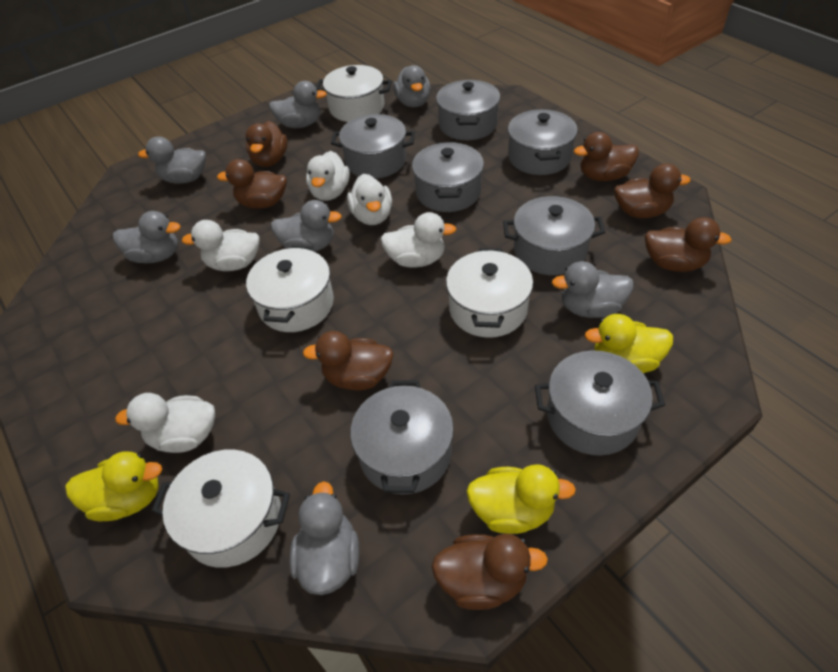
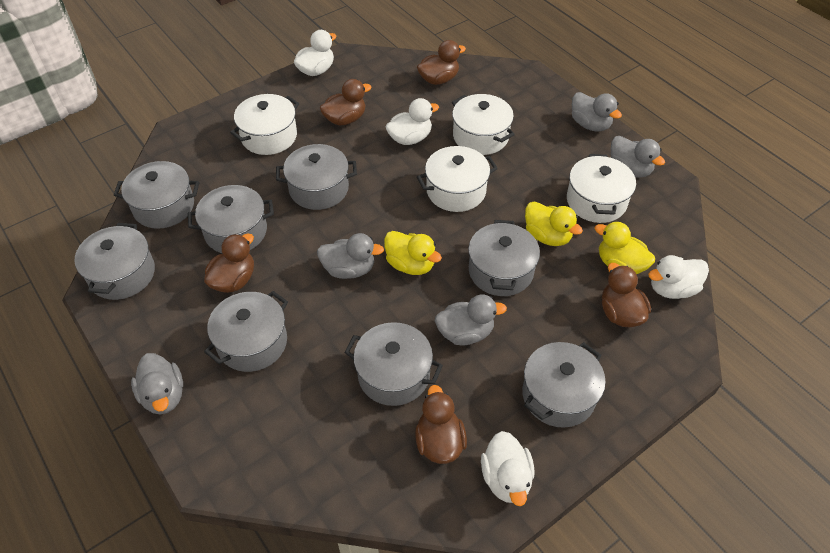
brown duck: [217,159,287,209] [246,121,288,167] [303,331,393,390] [432,534,548,610] [574,132,639,181] [614,163,691,218] [645,217,732,272] = 7 -> [204,234,254,293] [320,79,372,125] [415,385,467,464] [417,40,466,85] [602,263,651,327] = 5
grey duck: [113,211,181,263] [138,136,206,184] [269,81,327,128] [271,200,342,252] [289,481,359,595] [393,65,431,107] [552,261,634,318] = 7 -> [131,353,183,414] [317,233,384,279] [435,294,507,346] [572,92,622,132] [611,136,665,178] = 5
grey pot: [331,114,415,179] [350,380,454,495] [412,142,484,212] [436,80,500,140] [503,196,605,275] [508,109,578,175] [535,350,665,456] = 7 -> [75,223,155,300] [114,161,199,229] [188,185,274,253] [204,291,288,372] [276,144,357,210] [344,322,443,406] [468,220,540,296] [522,342,606,428] = 8
white duck: [115,393,215,453] [182,220,260,271] [306,151,350,201] [347,174,392,225] [381,212,456,268] = 5 -> [294,30,336,76] [385,98,439,145] [481,431,534,506] [648,255,709,299] = 4

